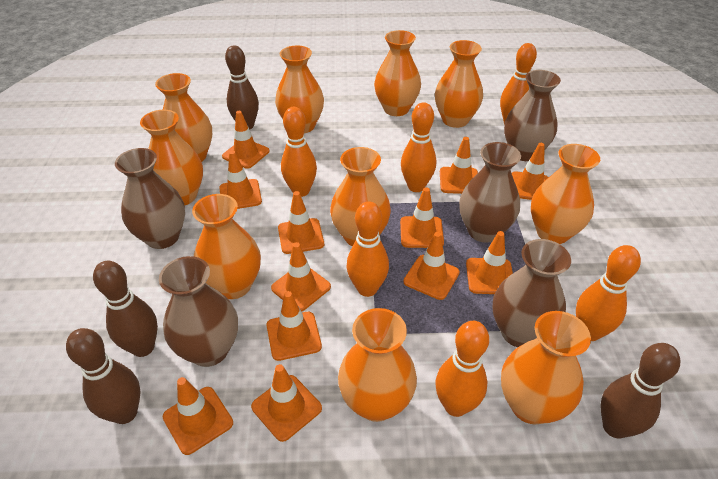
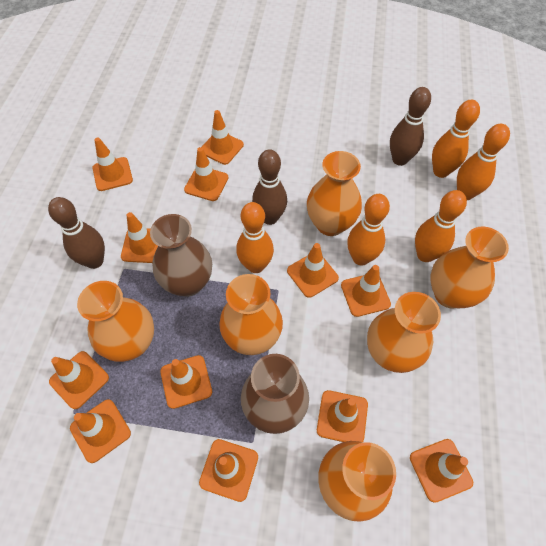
brown bowling pin: [66,328,141,424] [93,261,158,357] [225,45,259,130] [601,343,680,439] = 4 -> [48,197,105,269] [252,149,287,225] [390,87,431,166] = 3
brown vase: [115,148,185,249] [159,256,238,367] [459,142,521,243] [493,239,571,347] [504,70,561,161] = 5 -> [150,214,212,297] [241,354,309,434] = 2
orange bowling pin: [281,107,317,197] [347,202,389,297] [401,102,436,192] [435,321,489,417] [500,43,537,124] [576,245,641,341] = 6 -> [236,202,274,273] [347,194,390,266] [415,190,467,262] [432,100,480,178] [457,124,510,200] = 5
orange vase: [140,110,203,206] [155,73,212,162] [192,194,261,299] [275,46,324,133] [330,147,391,246] [338,308,417,422] [374,30,421,116] [435,40,483,128] [501,311,591,424] [531,144,600,244] = 10 -> [77,281,154,362] [219,274,283,355] [307,151,362,236] [318,441,396,522] [367,292,441,373] [430,227,509,308] = 6

